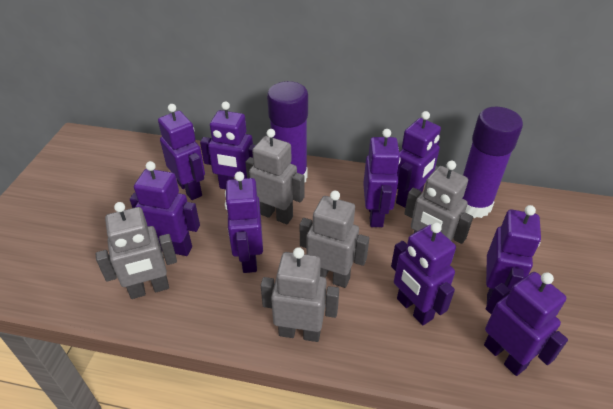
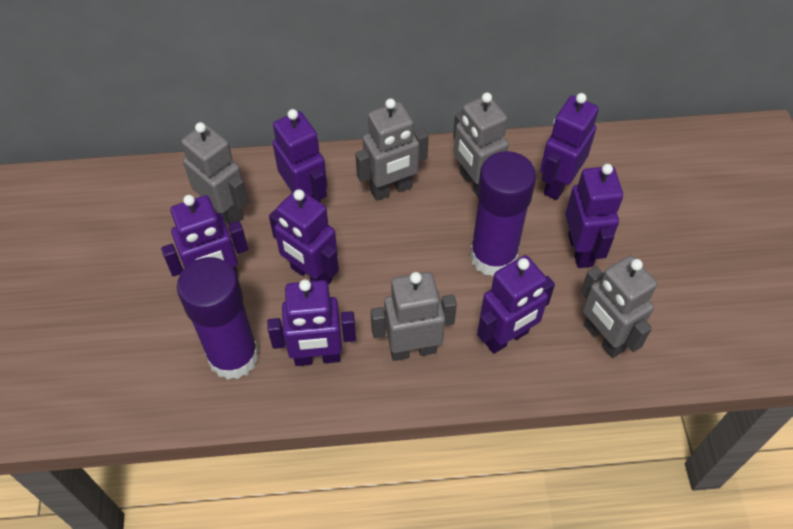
purple robot: [130,161,200,256] [158,104,205,200] [200,101,256,189] [225,172,263,273] [363,129,401,227] [391,222,456,326] [396,111,441,208] [484,272,568,376] [486,205,541,304] = 9 -> [161,195,248,277] [267,279,356,366] [269,189,339,284] [273,109,327,203] [477,255,555,354] [540,93,599,200] [565,164,623,268] = 7

